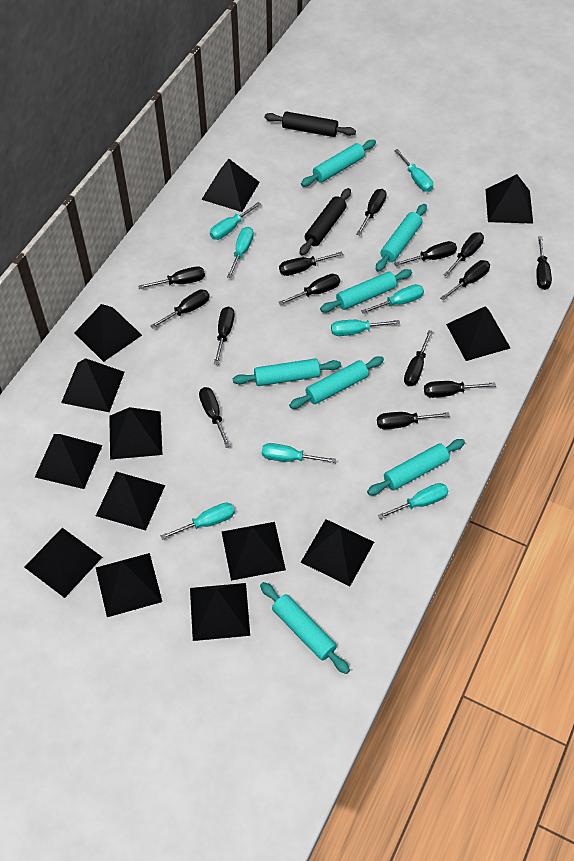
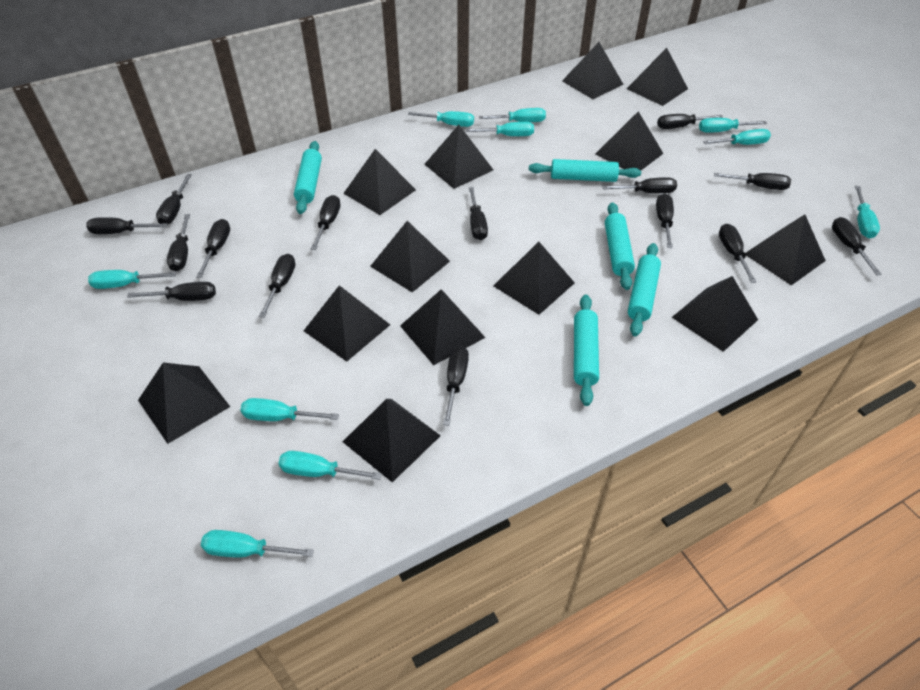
black rolling pin: [265,111,356,137] [299,188,351,256] = 2 -> none = 0
black screwdriver: [138,266,205,289] [150,290,210,329] [199,387,231,448] [214,307,235,365] [278,274,340,305] [279,251,343,276] [356,189,387,236] [377,412,450,429] [394,241,457,266] [404,330,433,386] [424,381,496,398] [440,260,490,301] [444,232,484,277] [536,236,552,290] = 14 -> [86,217,168,234] [127,282,216,301] [156,174,192,224] [167,214,190,272] [196,219,230,278] [259,254,296,318] [311,195,340,250] [443,346,469,426] [469,187,488,240] [602,177,677,193] [656,193,674,248] [657,114,723,129] [714,173,791,190] [719,224,757,283] [832,217,882,275] = 15
turquoise rolling pin: [233,358,341,386] [260,582,350,674] [289,356,384,409] [301,140,376,186] [320,269,412,312] [367,439,465,495] [376,204,427,272] = 7 -> [294,141,322,214] [529,159,641,182] [574,295,599,406] [605,202,635,290] [628,243,661,336] = 5
turquoise screwdriver: [161,503,235,540] [210,202,261,240] [227,227,254,278] [262,443,336,463] [331,320,400,336] [361,284,424,314] [378,483,448,519] [394,149,433,192] = 8 -> [88,270,176,289] [201,530,314,558] [240,398,339,421] [278,451,382,480] [408,111,474,127] [466,122,534,136] [479,108,546,122] [699,118,767,133] [703,129,771,145] [855,186,880,238] = 10

